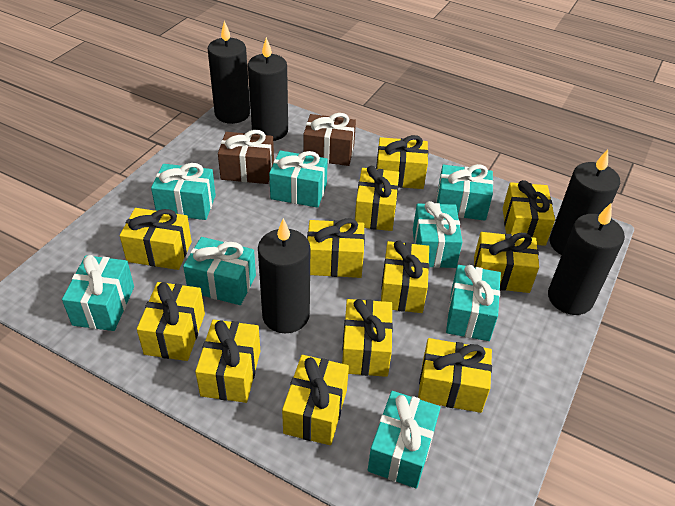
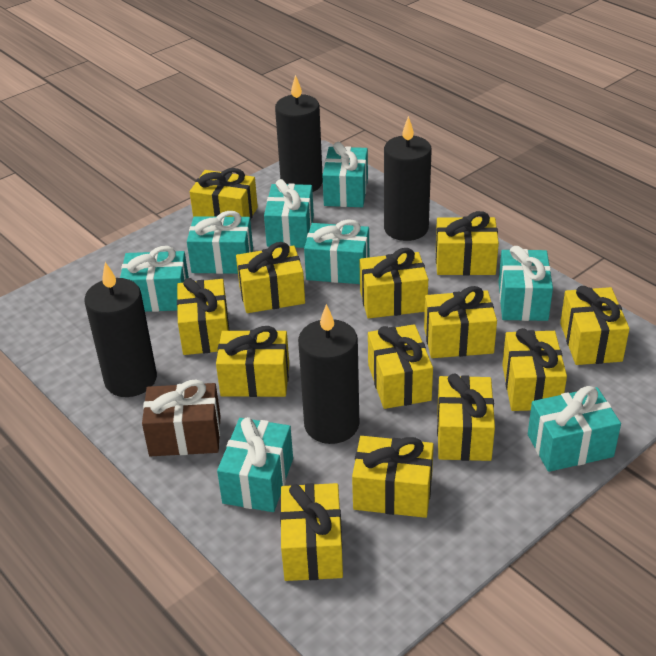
black candle: [207,21,250,124] [248,37,288,141] [258,218,310,334] [548,203,625,315] [550,149,620,255] = 5 -> [84,262,157,397] [275,75,323,192] [298,304,359,444] [384,116,432,241] = 4
brown gift: [218,130,274,184] [303,113,356,166] = 2 -> [142,380,220,456] = 1
yellow gift: [120,208,192,270] [137,282,205,361] [195,319,260,403] [282,355,349,445] [307,218,365,278] [342,299,393,377] [355,166,399,231] [376,135,428,189] [381,240,429,313] [418,338,492,413] [474,232,539,293] [503,180,555,246] = 12 -> [177,278,229,355] [190,168,258,220] [216,326,289,397] [236,242,305,313] [280,483,343,581] [352,436,434,518] [359,248,428,318] [368,324,433,409] [424,286,497,358] [436,211,499,275] [437,374,495,461] [502,328,567,411] [560,286,630,365] = 13

